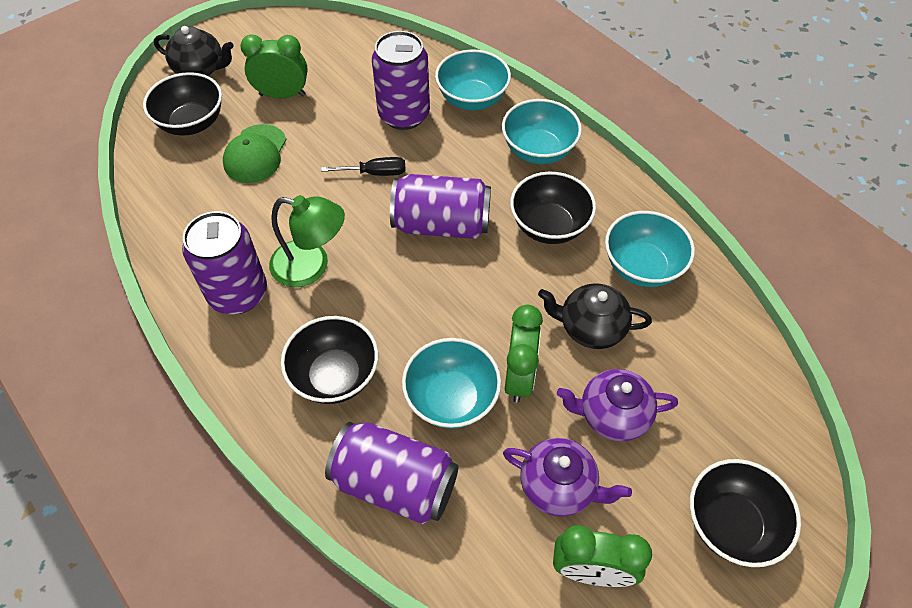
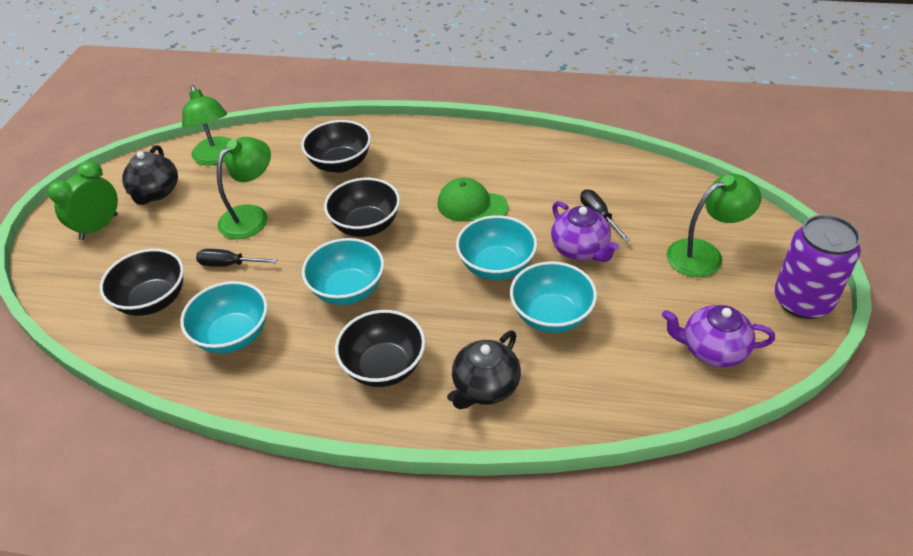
black screwdriver: [321,157,405,176] = 1 -> [196,249,277,267] [580,189,630,242] = 2
green clock: [241,34,308,98] [505,305,543,403] [553,525,652,587] = 3 -> [48,161,118,240] = 1
green lamp: [269,195,345,287] = 1 -> [182,85,232,165] [217,137,271,239] [667,174,762,277] = 3
purple can: [182,211,267,314] [325,422,459,524] [372,31,430,130] [390,174,491,239] = 4 -> [774,215,861,319] = 1

